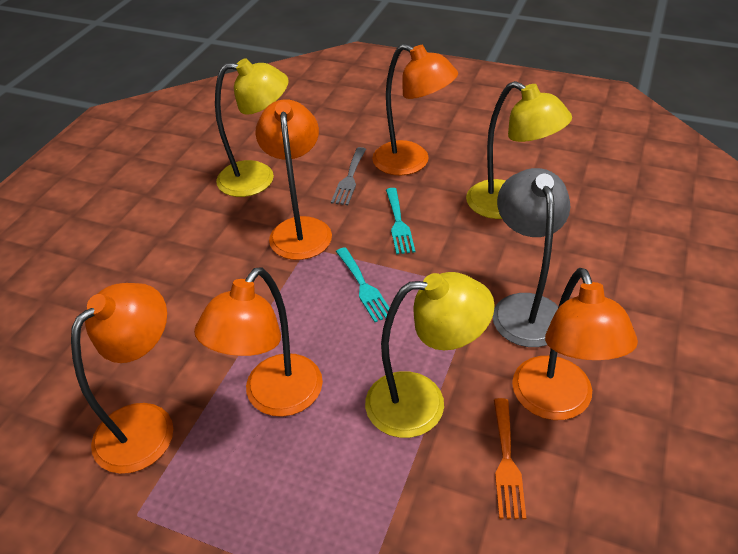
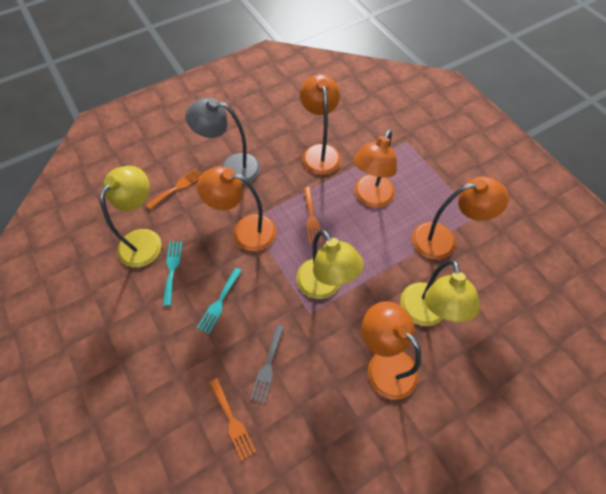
orange fork: [494,398,526,519] = 1 -> [146,169,201,209] [210,378,256,461] [303,187,322,244] = 3

